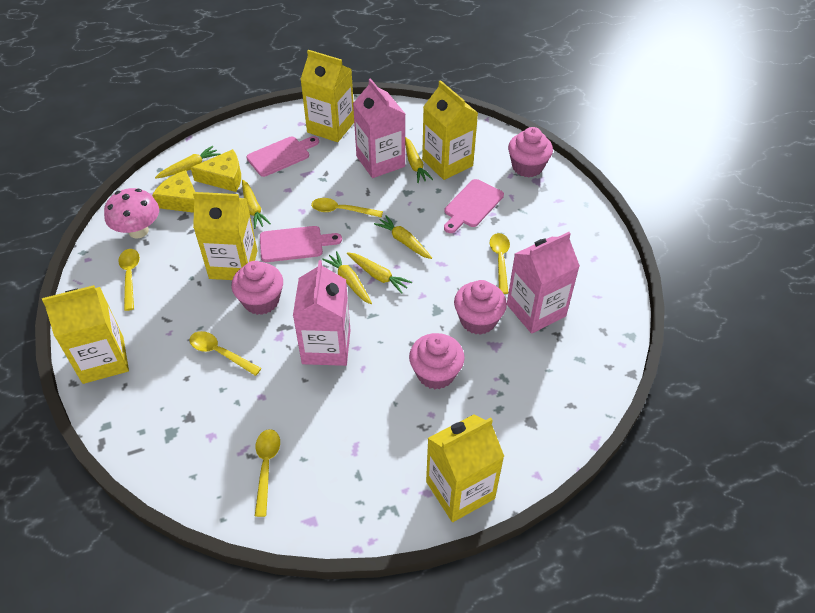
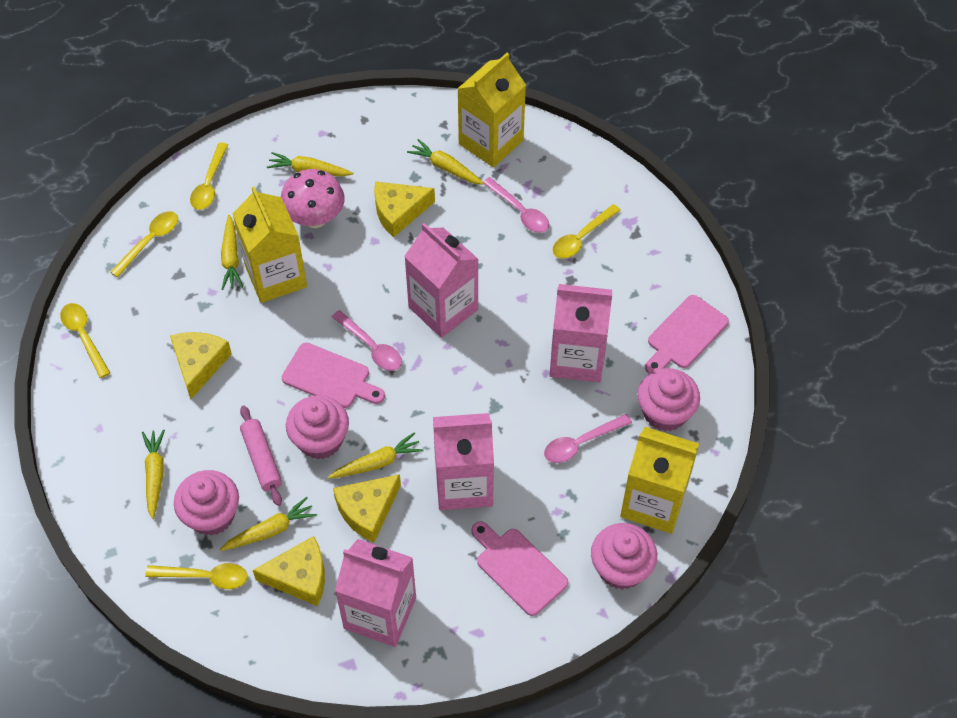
pink carton: [293,260,350,366] [353,78,405,178] [507,232,580,334] = 3 -> [335,539,416,647] [404,223,479,338] [433,413,494,510] [550,284,613,383] = 4
pink rolling pin: none = 0 -> [240,406,282,506] = 1
pink spoon: none = 0 -> [332,310,402,371] [483,177,549,233] [544,414,632,463] = 3
yellow carton: [42,285,129,384] [193,192,258,280] [300,50,354,142] [422,80,478,180] [426,414,504,522] = 5 -> [232,187,307,303] [457,53,526,168] [620,427,699,534] = 3
yellow cheese: [152,170,195,213] [191,149,241,192] = 2 -> [170,332,232,399] [253,536,325,606] [333,474,401,543] [374,181,435,238] = 4

